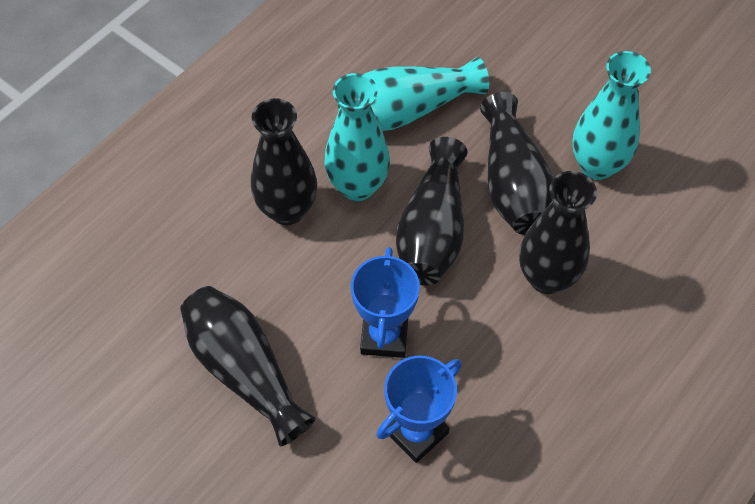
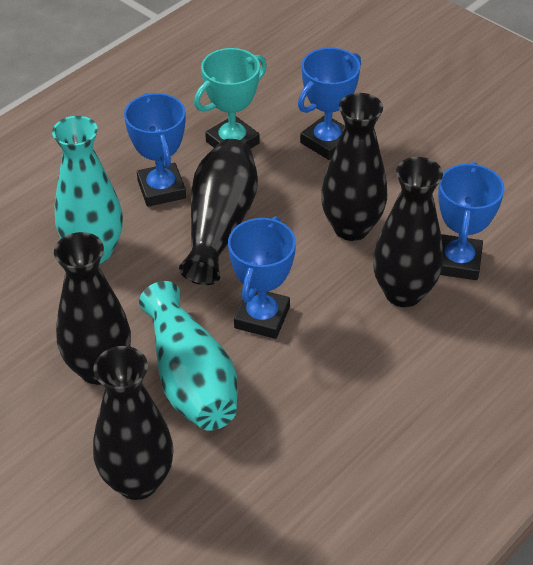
blue trophy: [351,247,420,358] [376,356,461,463] = 2 -> [124,93,186,207] [228,216,296,339] [298,48,361,160] [438,162,505,280] = 4
turquoise trophy: none = 0 -> [194,48,267,148] = 1
turquoise vase: [324,73,390,201] [337,57,489,131] [572,51,651,180] = 3 -> [52,116,123,264] [139,281,238,431] = 2

